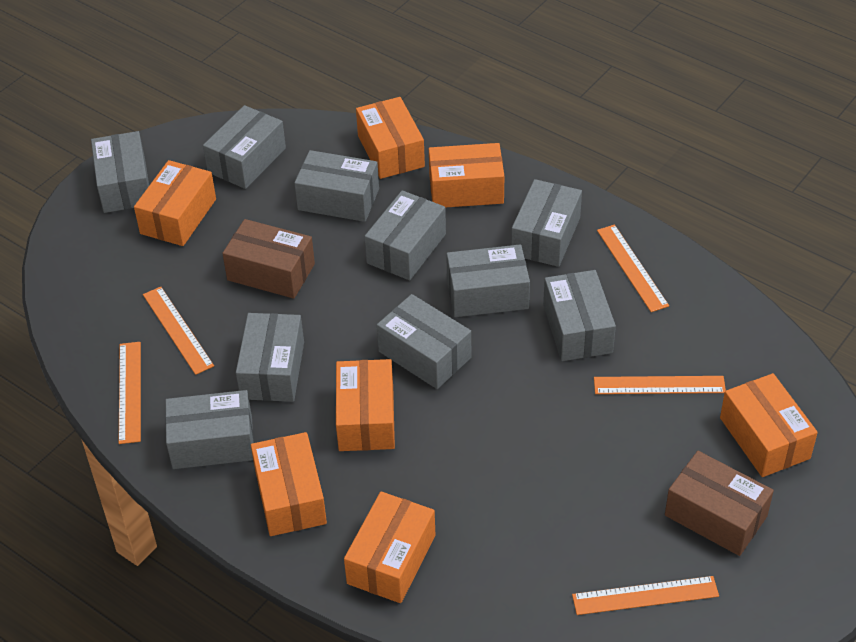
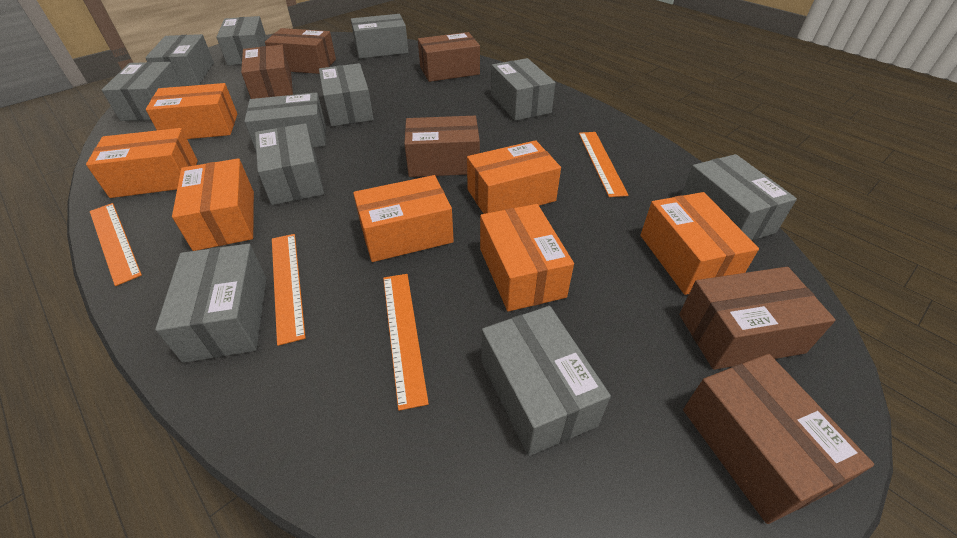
brown box: [222,219,315,299] [665,451,774,556] = 2 -> [241,45,293,99] [265,28,336,74] [404,116,480,177] [418,32,480,82] [679,267,836,370] [683,354,874,524] = 6
grey box: [91,131,149,213] [165,390,254,469] [203,105,286,189] [236,313,304,402] [294,150,379,222] [365,190,446,280] [377,294,471,389] [446,244,530,317] [511,179,582,267] [543,270,616,361] = 10 -> [102,62,182,121] [145,34,214,86] [155,244,266,363] [216,16,267,66] [244,92,326,150] [255,123,324,205] [319,63,374,126] [351,14,409,59] [481,306,611,456] [491,58,555,121] [681,154,797,241] = 11
orange ruler: [119,342,141,444] [143,287,214,375] [572,576,719,615] [594,376,726,394] [597,225,669,312] = 5 -> [90,203,142,286] [272,234,306,346] [383,274,429,411] [579,132,629,197] = 4

